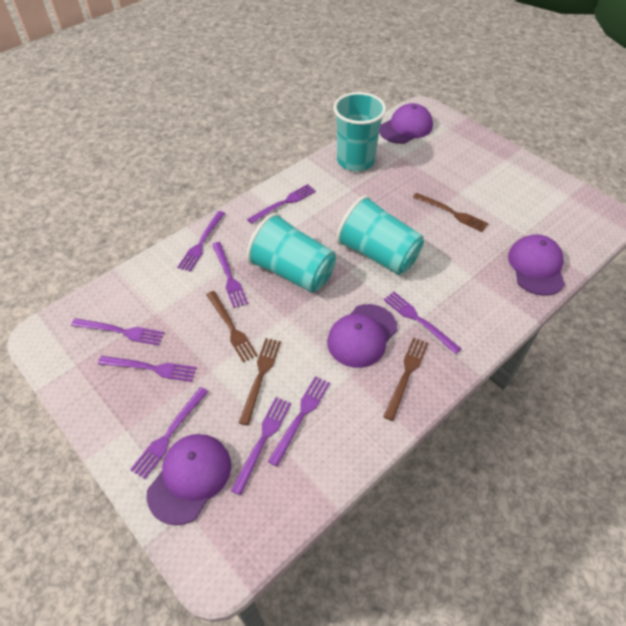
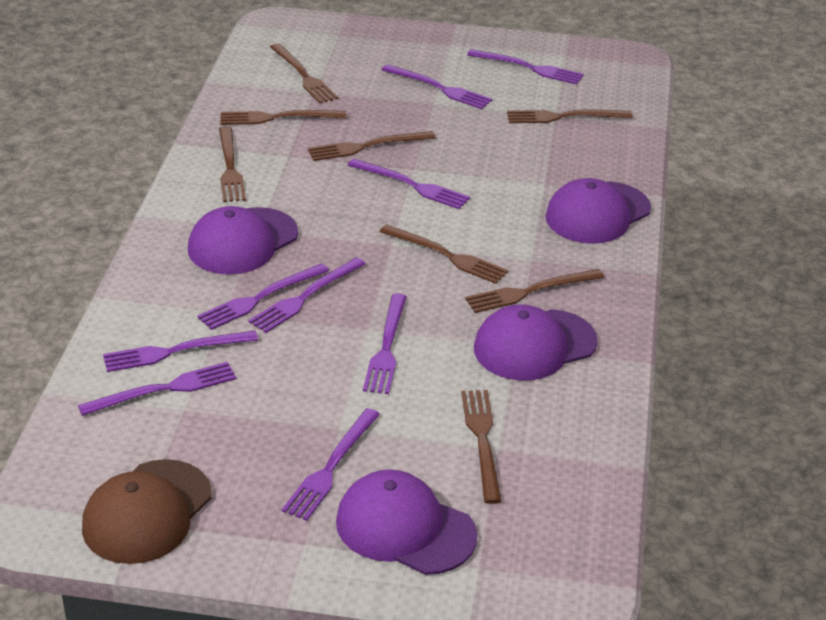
brown cap: none = 0 -> [82,459,212,564] = 1
brown fork: [206,291,258,363] [239,338,281,426] [383,337,428,421] [413,193,489,232] = 4 -> [219,126,246,202] [220,110,346,125] [270,43,338,103] [308,131,436,161] [380,224,508,284] [461,390,502,504] [465,269,604,313] [507,110,633,123] = 8
turquoise cup: [246,213,336,293] [333,92,386,171] [336,195,424,275] = 3 -> none = 0

